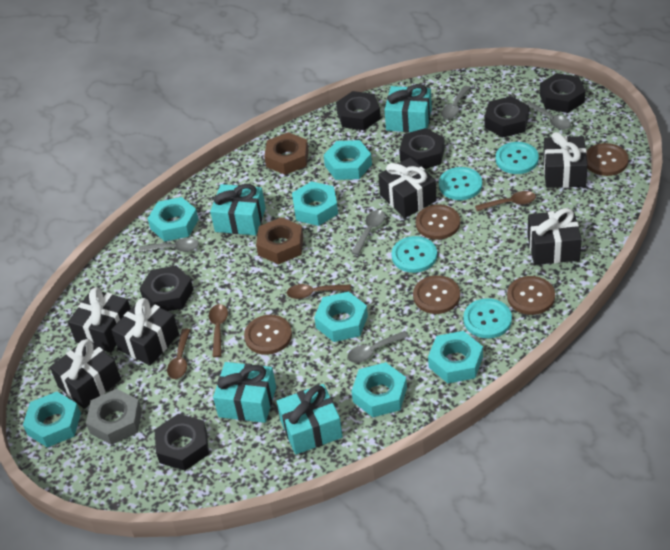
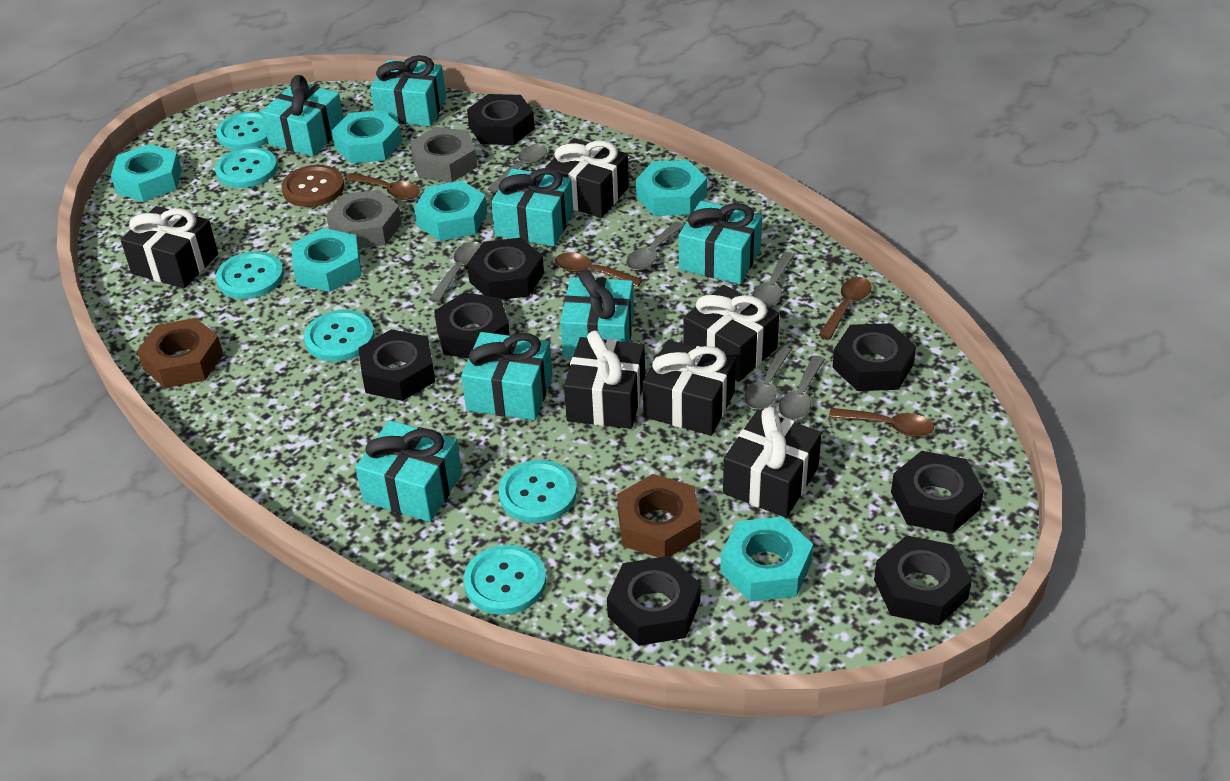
black nut: [139,265,194,311] [154,414,209,471] [336,91,381,130] [399,128,445,169] [485,96,529,138] [540,73,585,113] = 6 -> [359,329,435,401] [434,292,510,359] [467,94,535,145] [467,238,544,300] [607,556,700,646] [832,323,916,391] [874,535,972,626] [891,451,984,533] = 8
brown button: [244,315,292,355] [413,275,460,314] [416,205,460,240] [507,276,555,315] [586,143,629,176] = 5 -> [281,165,344,207] = 1
grey nut: [86,389,142,445] = 1 -> [326,190,402,248] [410,127,477,182] = 2
grey spoon: [139,238,199,252] [347,331,409,363] [351,210,385,255] [441,86,470,119] [527,102,571,130] = 5 -> [429,242,481,302] [488,144,547,193] [626,222,684,271] [744,346,791,410] [752,252,795,307] [779,356,825,420] = 6
turquoise button: [391,236,437,273] [439,167,482,200] [463,298,512,338] [496,142,539,174] = 4 -> [215,147,278,188] [216,111,268,150] [216,251,284,299] [304,310,375,362] [464,545,546,615] [499,460,577,523] = 6
turquoise gift: [210,184,266,236] [213,362,276,423] [277,384,343,455] [385,84,432,132] = 4 -> [261,75,344,157] [355,420,462,522] [370,55,446,126] [461,332,552,420] [491,168,573,246] [560,270,634,358] [679,201,762,284] = 7
turquoise nut: [23,392,81,448] [147,197,199,241] [292,181,338,226] [314,292,368,342] [323,140,372,180] [351,362,407,417] [428,331,483,383] = 7 -> [111,144,182,202] [292,228,362,292] [331,110,402,164] [414,181,487,241] [636,160,707,216] [720,516,813,602] = 6

